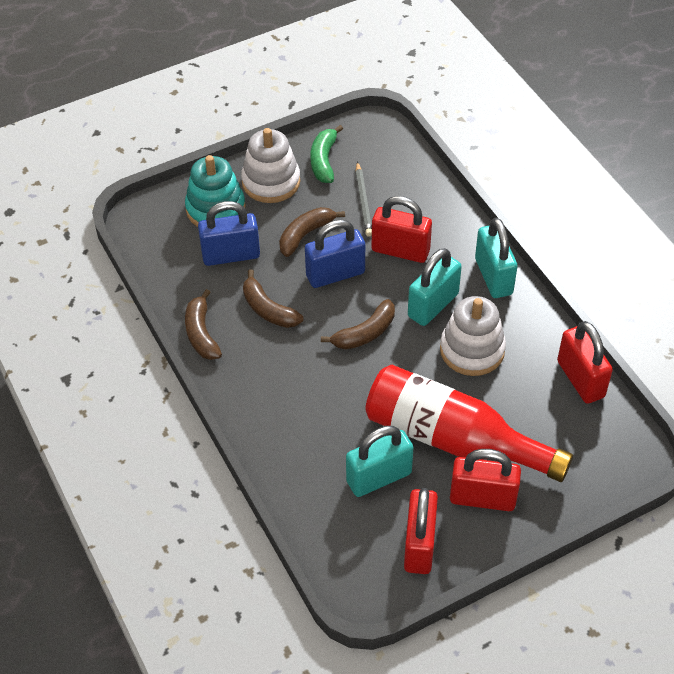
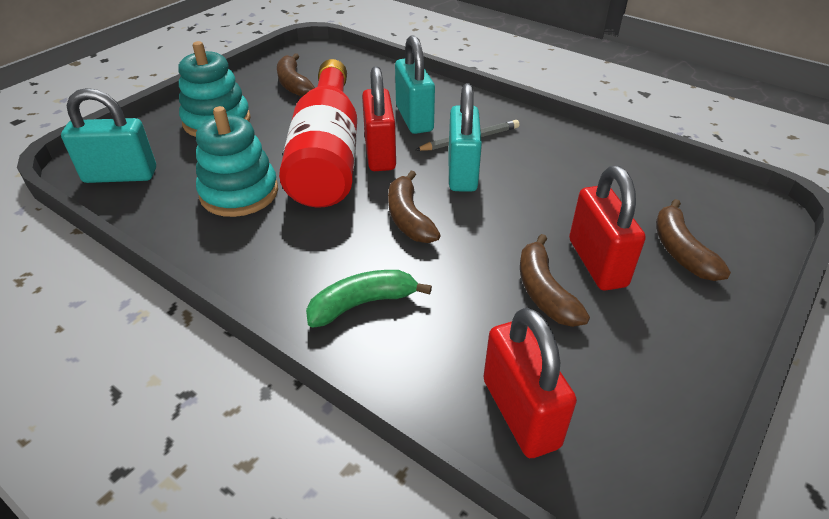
blue padlock: [198,201,260,266] [305,220,365,288] = 2 -> none = 0
red padlock: [372,196,432,263] [404,488,438,574] [450,449,521,511] [557,321,613,404] = 4 -> [362,66,396,171] [483,308,577,458] [569,166,646,291] = 3
turquoise stacking toy: [185,155,245,227] = 1 -> [178,41,251,137] [196,106,278,217] = 2
white stacking toy: [241,128,300,203] [440,296,506,376] = 2 -> none = 0

